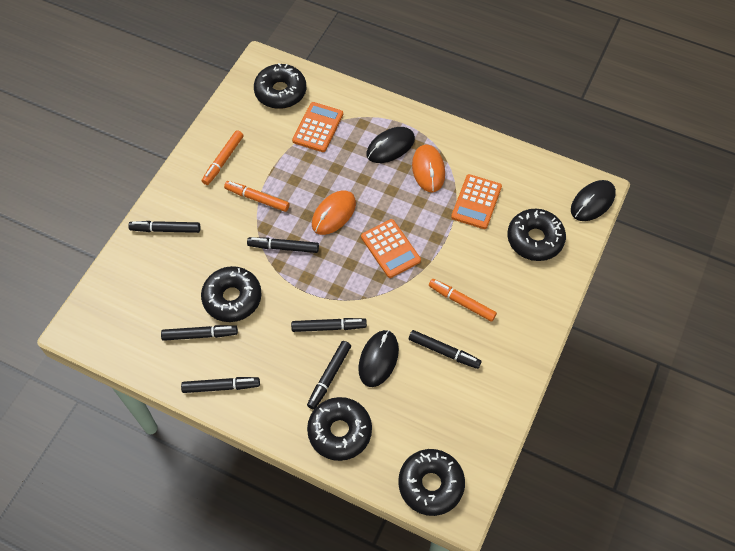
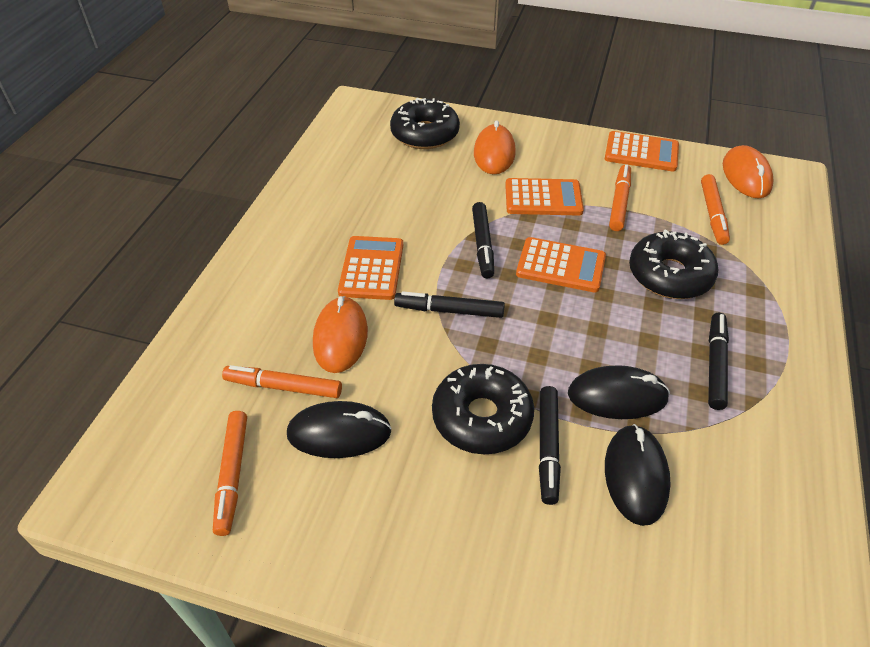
black donut: [201,266,262,322] [254,63,306,109] [307,397,372,461] [398,449,465,516] [507,209,566,261] = 5 -> [390,98,460,149] [432,364,534,454] [629,229,718,299] = 3
black marker: [128,221,200,233] [161,325,238,341] [181,377,260,393] [247,237,319,253] [291,318,367,332] [307,341,351,410] [409,330,481,369] = 7 -> [394,291,505,318] [472,202,494,278] [539,386,561,505] [708,313,729,410] = 4
orange calculator: [292,102,343,152] [361,219,421,278] [451,174,502,229] = 3 -> [338,236,403,300] [505,178,584,216] [516,237,606,293] [605,131,679,171] = 4
orange marker: [202,130,243,185] [224,181,290,212] [429,279,497,322] = 3 -> [213,411,247,536] [222,365,342,398] [609,164,631,231] [701,174,730,245] = 4
orange mouse: [312,190,356,235] [412,144,445,192] = 2 -> [313,296,368,373] [474,120,516,174] [723,145,774,198] = 3

